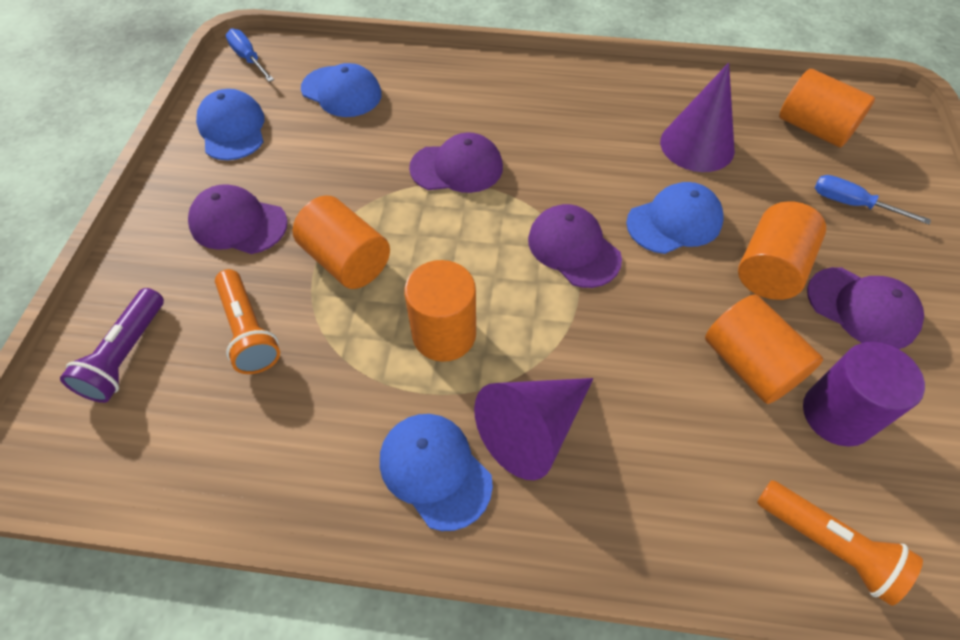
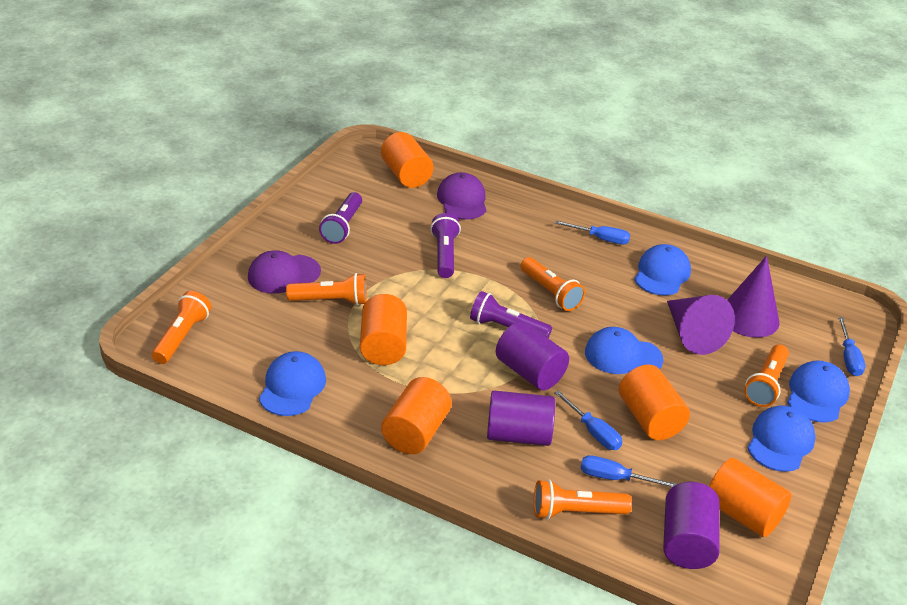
blue cap: [196,89,265,160] [301,63,382,117] [380,414,493,531] [626,182,724,254] = 4 -> [259,351,326,416] [585,327,663,374] [634,244,691,295] [748,405,816,472] [787,360,850,422] = 5
blue screwdriver: [226,29,274,82] [815,175,931,224] = 2 -> [554,390,622,450] [555,221,630,245] [580,455,677,487] [838,317,865,376] = 4
orange flashlight: [215,269,280,374] [757,480,923,606] = 2 -> [152,291,211,364] [286,273,367,306] [520,257,585,311] [534,479,632,520] [744,345,789,407] = 5
purple cap: [188,184,288,254] [409,132,503,193] [528,204,622,288] [807,267,924,349] = 4 -> [248,250,321,294] [437,172,487,220] = 2
purple cylinder: [803,342,925,446] = 1 -> [487,391,555,446] [496,321,569,390] [663,482,720,569] = 3
purple flashlight: [60,288,164,403] = 1 -> [319,192,362,244] [430,213,461,278] [470,291,552,338] = 3

